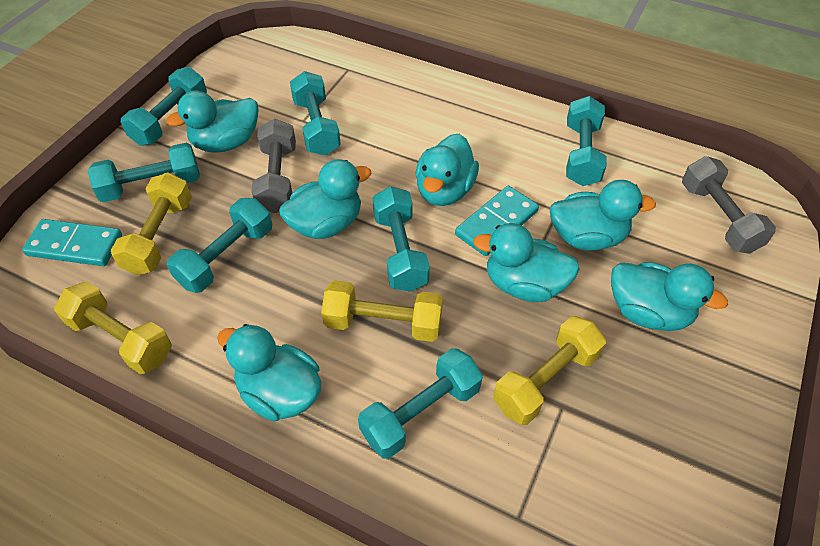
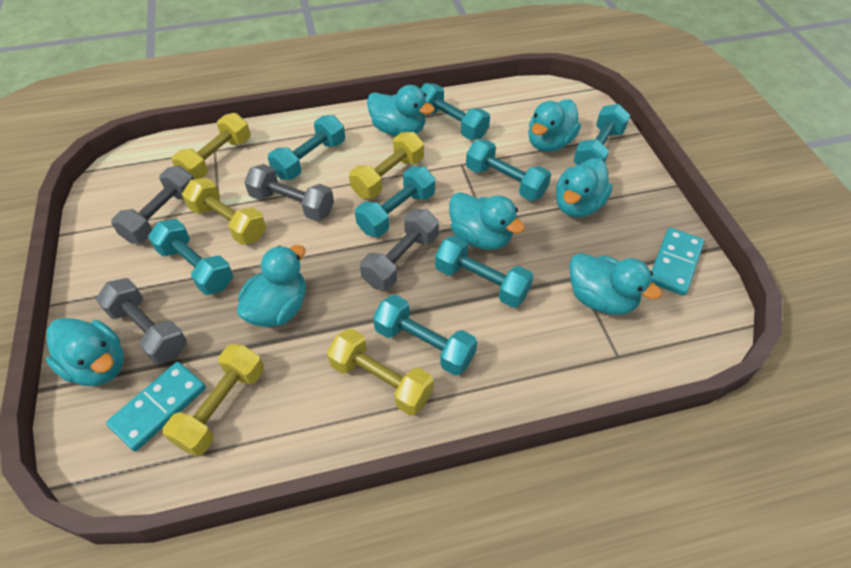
grey dumbbell: [251,119,296,213] [682,156,776,254] = 2 -> [96,278,187,364] [111,166,194,244] [244,164,334,221] [360,209,439,290] = 4
turquoise dumbbell: [88,143,200,202] [121,67,207,146] [167,198,272,293] [290,71,341,155] [358,348,483,459] [373,186,430,292] [566,96,607,186] = 7 -> [148,219,233,295] [268,115,345,180] [355,166,435,237] [373,295,477,376] [421,83,490,140] [435,236,534,308] [466,139,551,201] [573,104,630,165] = 8
yellow dumbbell: [54,281,172,374] [111,172,192,275] [321,280,443,342] [493,316,606,425] = 4 -> [163,344,264,456] [172,113,251,179] [182,178,266,245] [327,328,434,415] [349,132,424,199] = 5

